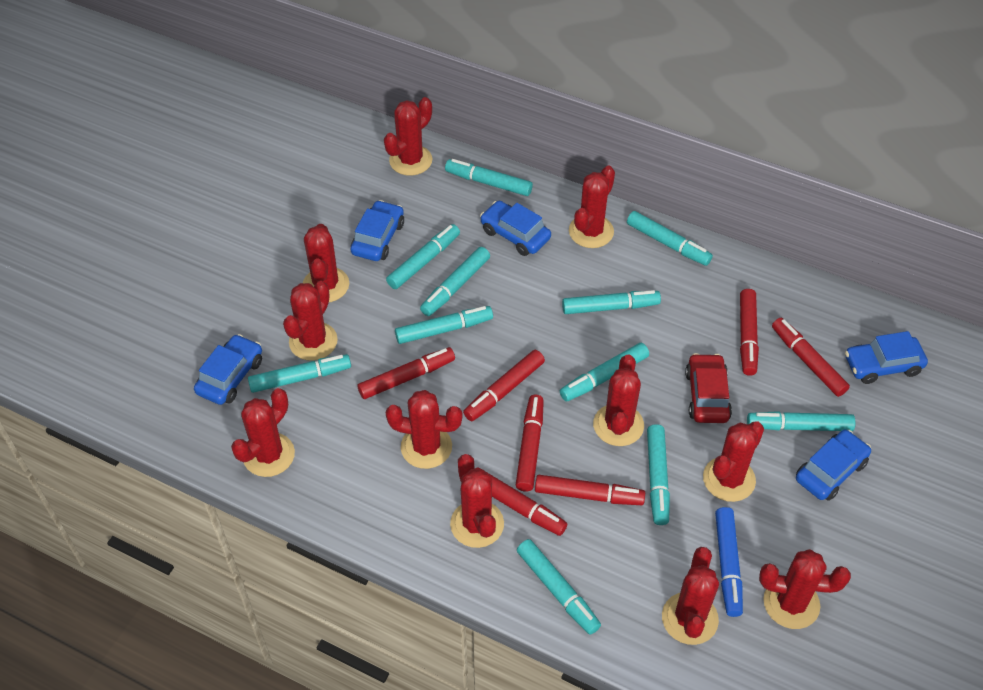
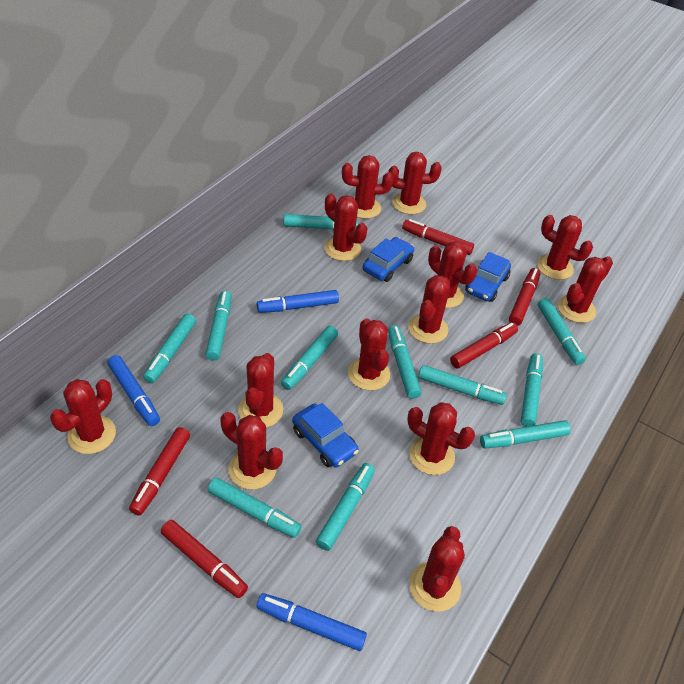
blue car: [194,334,262,405] [351,200,404,261] [480,201,551,256] [796,430,871,501] [845,331,928,384] = 5 -> [292,403,359,468] [363,237,414,282] [465,252,511,302] = 3
blue marker: [715,507,743,617] = 1 -> [107,355,160,426] [257,290,339,313] [257,593,367,651] = 3
red cactus: [231,388,295,477] [283,281,338,361] [303,224,349,302] [384,97,432,176] [386,390,462,469] [450,454,504,548] [569,166,615,248] [593,354,644,446] [662,547,719,645] [703,421,764,502] [759,549,851,629] = 11 -> [50,379,116,454] [220,412,283,490] [238,353,283,428] [325,194,367,261] [342,155,394,219] [348,318,390,391] [388,152,442,214] [407,402,475,475] [408,275,451,344] [409,526,465,612] [428,241,477,308] [537,215,593,280] [558,256,613,323] = 13
red car: [685,353,732,423] = 1 -> none = 0
red marker: [357,347,455,399] [463,350,545,421] [475,467,567,536] [516,395,544,492] [535,475,645,505] [740,289,759,376] [772,318,850,397] = 7 -> [129,427,190,516] [161,520,248,598] [402,219,474,255] [450,322,518,369] [509,268,541,326] = 5

